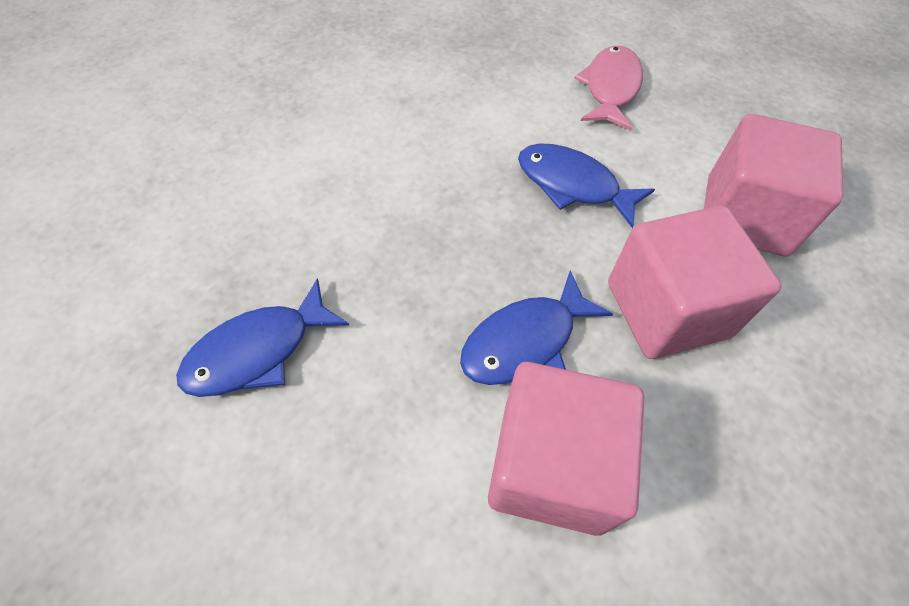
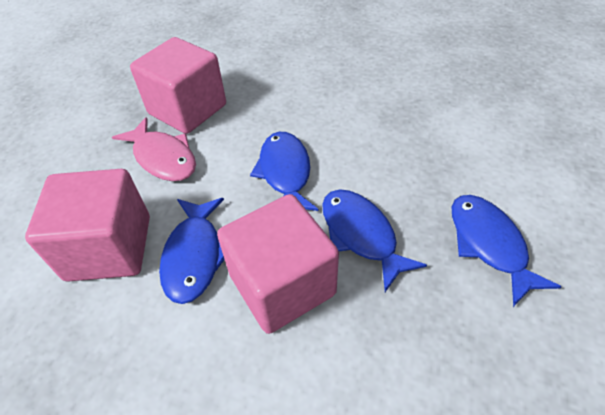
blue fish: [176,278,349,397] [460,270,613,385] [518,143,655,228] = 3 -> [159,198,225,304] [250,132,318,211] [322,189,427,292] [452,195,561,307] = 4

